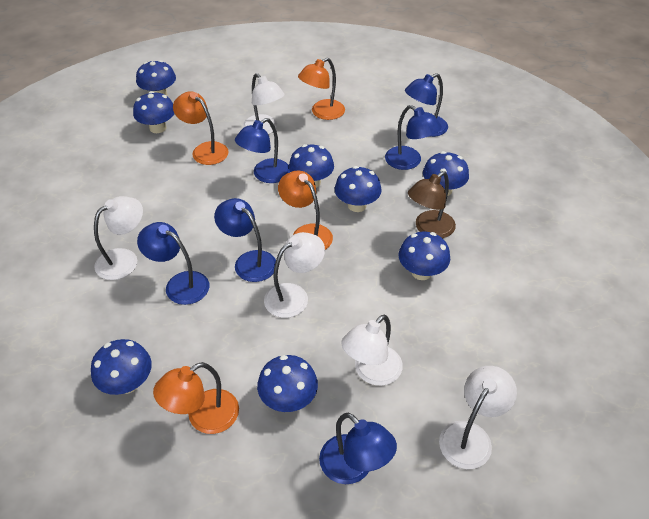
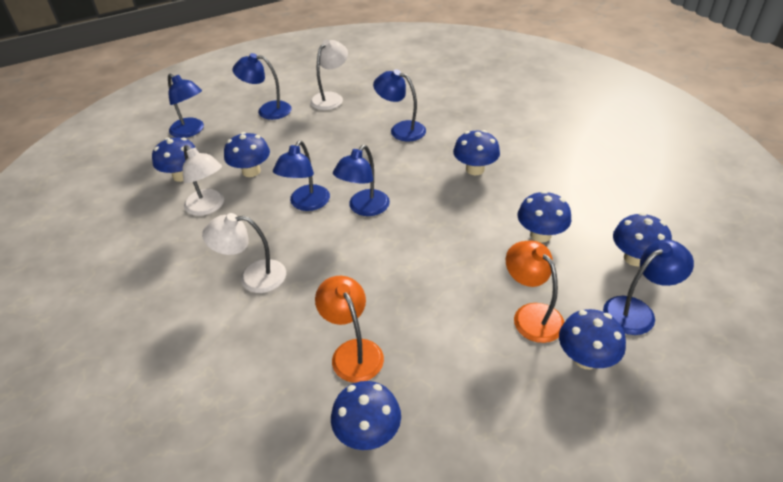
blue mushroom: [91,339,152,395] [133,91,175,133] [136,60,176,96] [257,355,318,412] [289,144,334,187] [335,166,382,212] [399,232,450,280] [423,151,469,196] = 8 -> [152,137,196,182] [224,132,270,177] [331,381,401,450] [453,130,500,175] [518,191,572,243] [559,309,626,369] [613,213,672,266] = 7
brown lamp: [408,171,456,238] = 1 -> none = 0
orange lamp: [153,362,239,434] [173,91,229,165] [278,170,333,250] [298,58,345,120] = 4 -> [315,276,384,383] [506,240,565,343] = 2
white lamp: [94,196,143,280] [243,73,285,134] [264,232,325,318] [341,315,403,386] [439,366,517,469] = 5 -> [182,145,224,216] [202,213,286,293] [310,39,348,110] = 3

